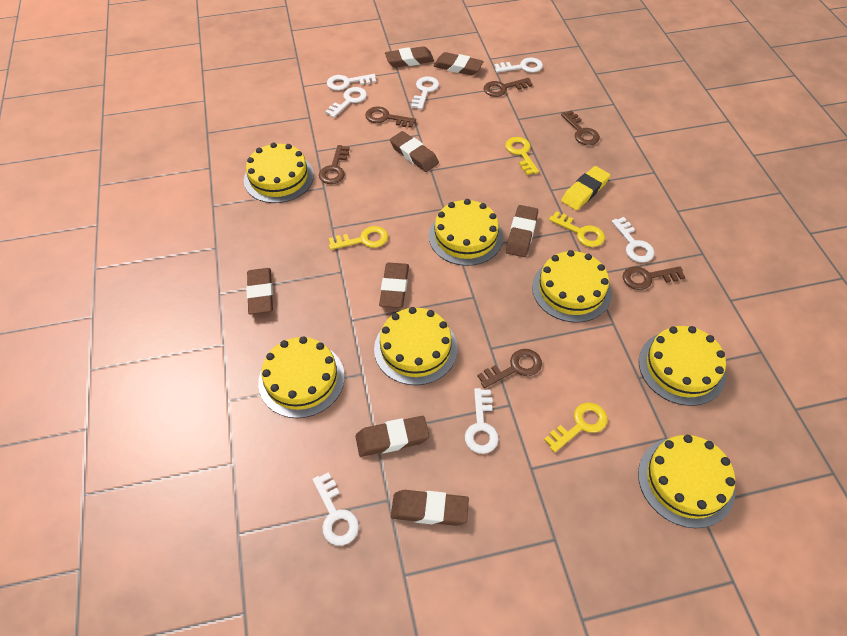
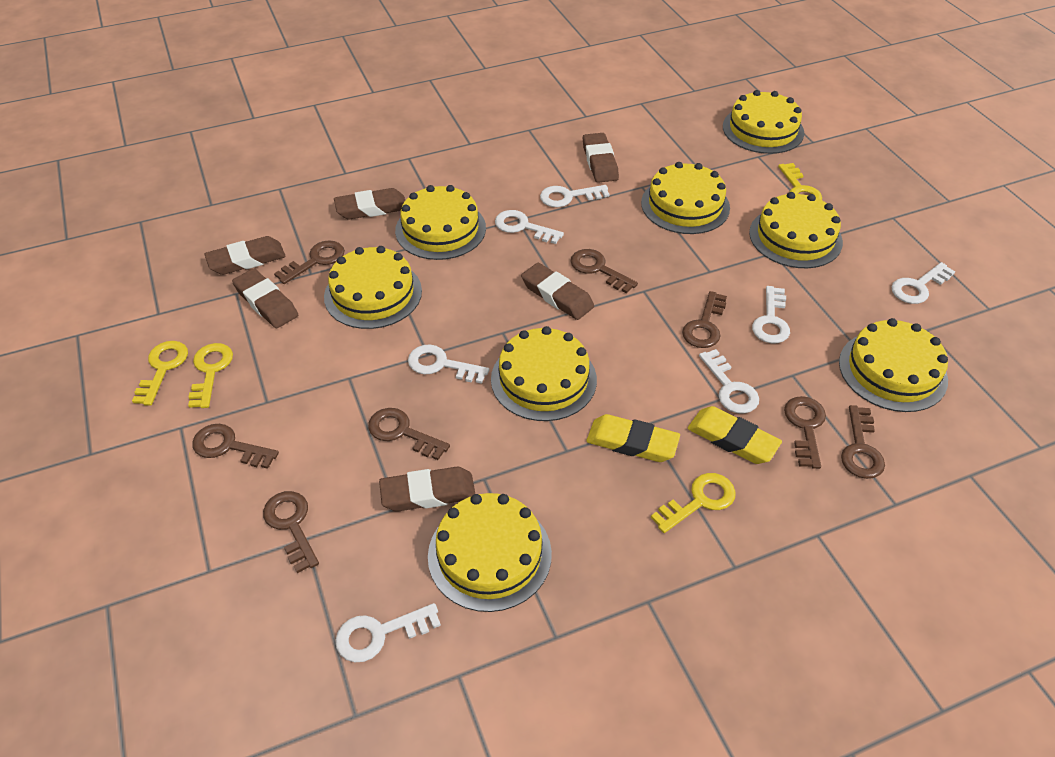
brown eraser: [246,268,273,315] [356,416,429,457] [379,262,409,308] [385,46,434,68] [390,131,439,172] [391,490,469,526] [434,52,484,75] [506,205,538,257] = 8 -> [204,236,286,275] [232,269,298,328] [334,188,405,219] [379,467,475,512] [521,263,594,320] [583,133,619,183] = 6
brown key: [319,145,350,184] [365,106,416,128] [477,349,542,388] [484,78,533,97] [561,110,600,145] [623,266,685,290] = 6 -> [192,424,279,469] [263,491,319,573] [274,240,345,284] [368,408,450,460] [570,249,638,294] [682,291,727,348] [784,396,826,469] [841,405,885,479] = 8
yellow cake: [244,142,314,203] [258,336,345,418] [374,307,458,385] [429,199,503,266] [532,250,612,322] [638,435,735,528] [639,326,726,406] = 7 -> [324,246,422,329] [395,185,486,260] [428,493,552,612] [491,326,597,421] [641,162,730,234] [723,90,804,154] [749,192,843,268] [839,318,948,412] = 8
yellow eraser: [561,166,610,210] = 1 -> [587,414,680,462] [688,406,782,464] = 2

